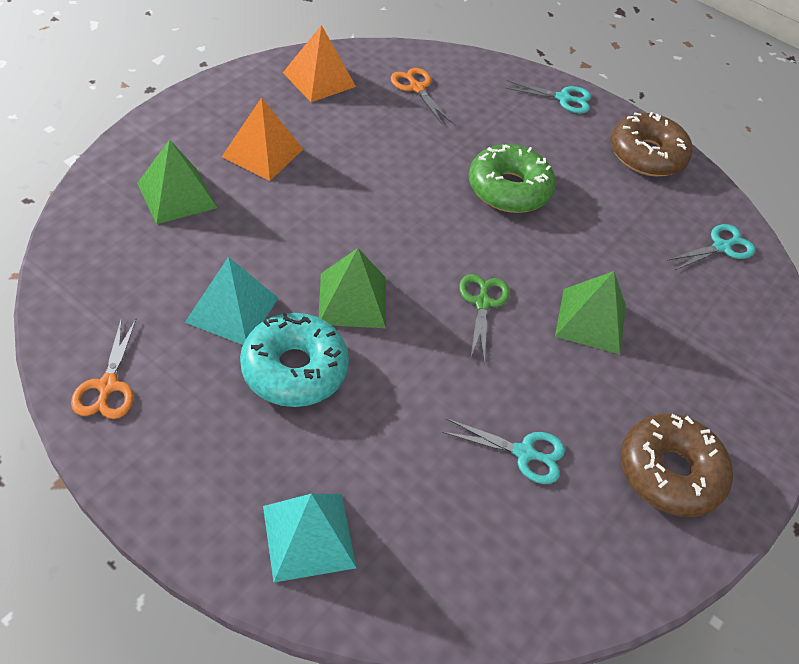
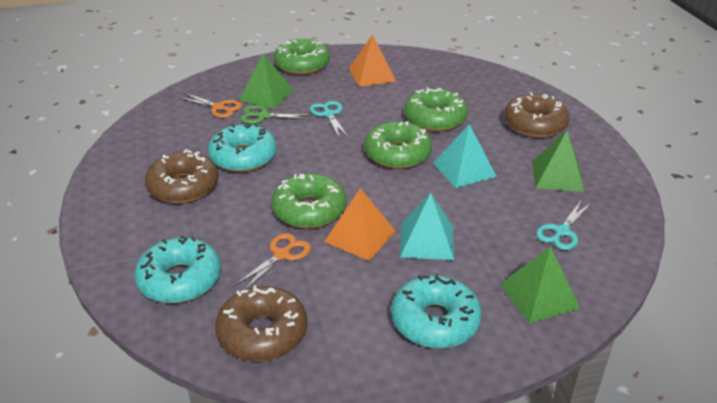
brown donut: [610,112,693,176] [621,413,733,517] = 2 -> [145,149,219,203] [215,285,307,362] [504,93,570,138] = 3
green donut: [469,144,556,213] = 1 -> [271,173,347,229] [274,39,330,75] [364,121,432,169] [404,87,468,132] = 4
turquoise donut: [240,313,349,407] = 1 -> [135,236,221,303] [208,123,277,172] [391,274,482,348] = 3
turquoise scissors: [442,418,565,484] [505,80,591,114] [667,224,755,271] = 3 -> [310,101,348,139] [536,201,592,250] = 2

